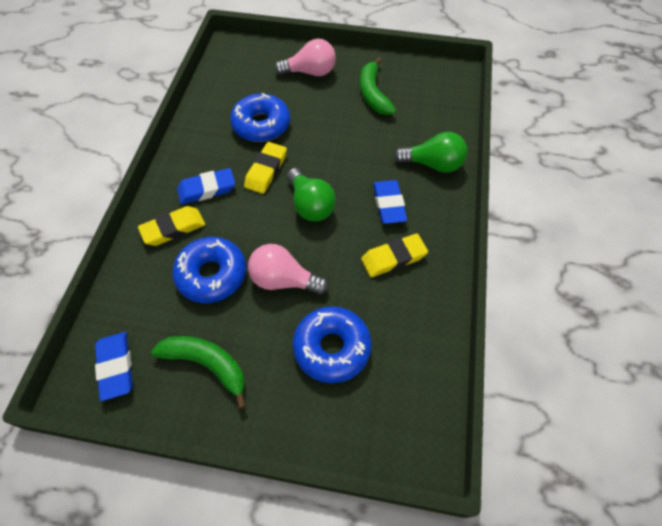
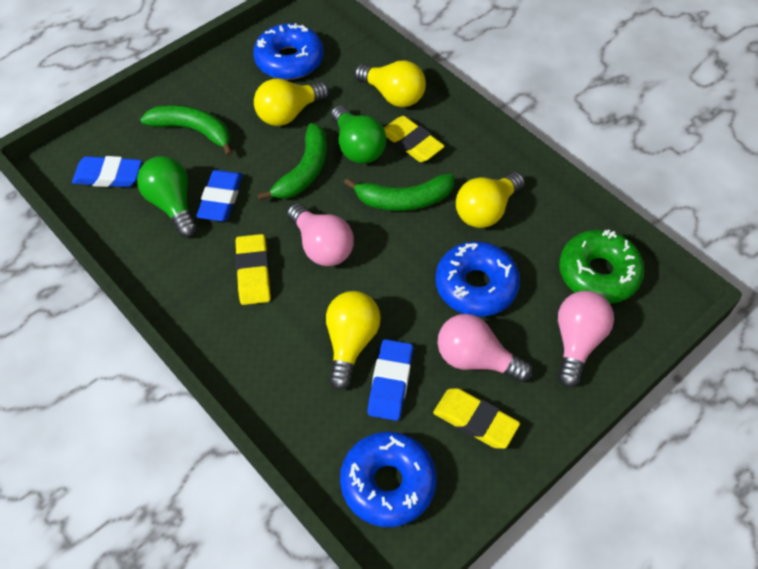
green banana: [151,336,246,409] [360,57,396,115] = 2 -> [140,105,233,156] [258,123,327,201] [344,174,455,211] = 3
green donut: none = 0 -> [559,230,644,304] = 1
pink light bulb: [248,244,329,295] [274,39,336,76] = 2 -> [287,203,354,266] [438,314,532,382] [558,291,614,387] = 3
yellow light bulb: none = 0 -> [254,79,329,126] [326,291,381,390] [354,60,426,107] [456,172,525,228] = 4

